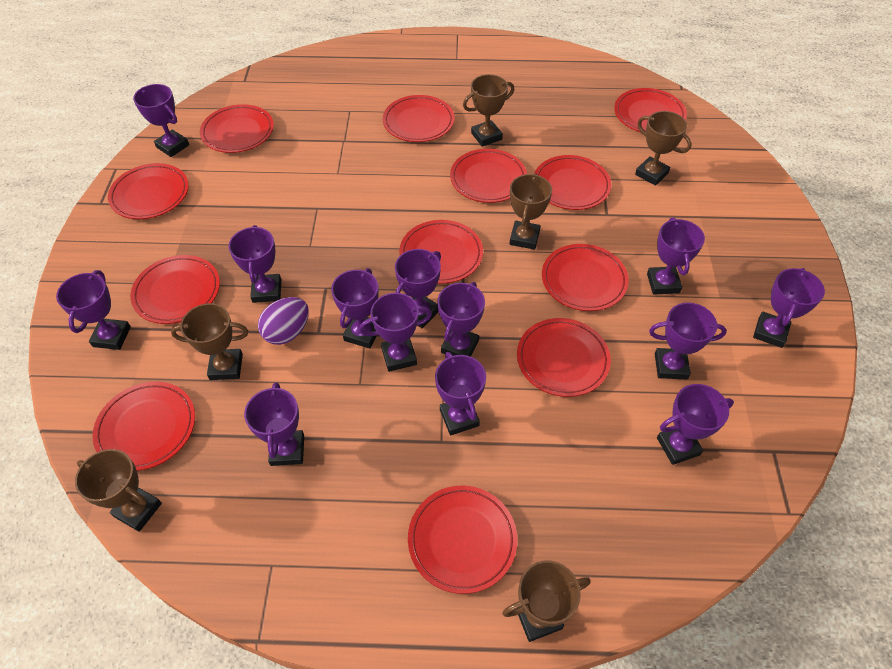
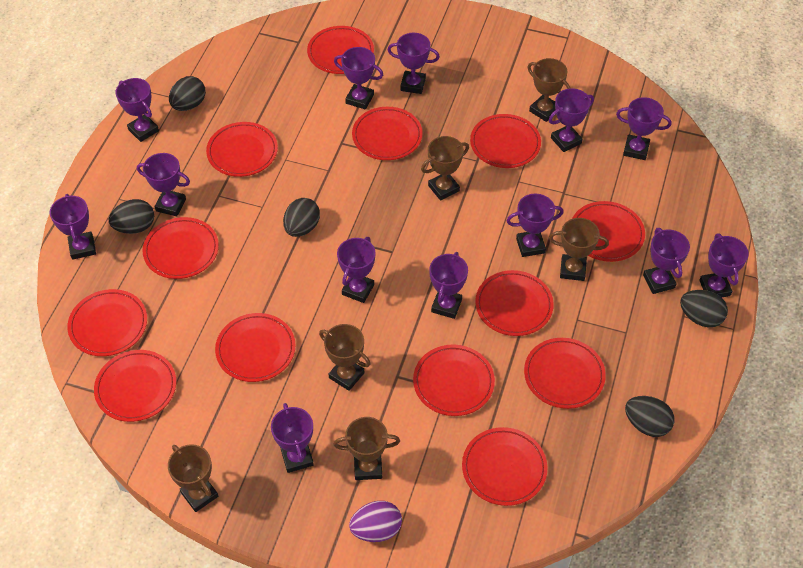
black egg: none = 0 -> [109,199,154,234] [169,76,206,111] [283,198,320,237] [625,396,674,437] [680,290,728,327] = 5
red plate: [93,382,195,471] [108,163,189,219] [130,255,220,324] [200,104,274,153] [383,95,455,142] [399,220,483,284] [408,486,517,594] [450,149,527,203] [517,318,611,397] [534,155,611,210] [542,244,629,311] [614,88,687,132] = 12 -> [67,289,147,356] [94,350,176,422] [143,217,219,279] [206,122,278,177] [215,313,296,382] [307,26,374,74] [352,107,422,160] [413,344,495,416] [462,427,547,506] [470,114,541,168] [475,270,554,336] [524,338,606,409] [572,201,645,262] = 13

